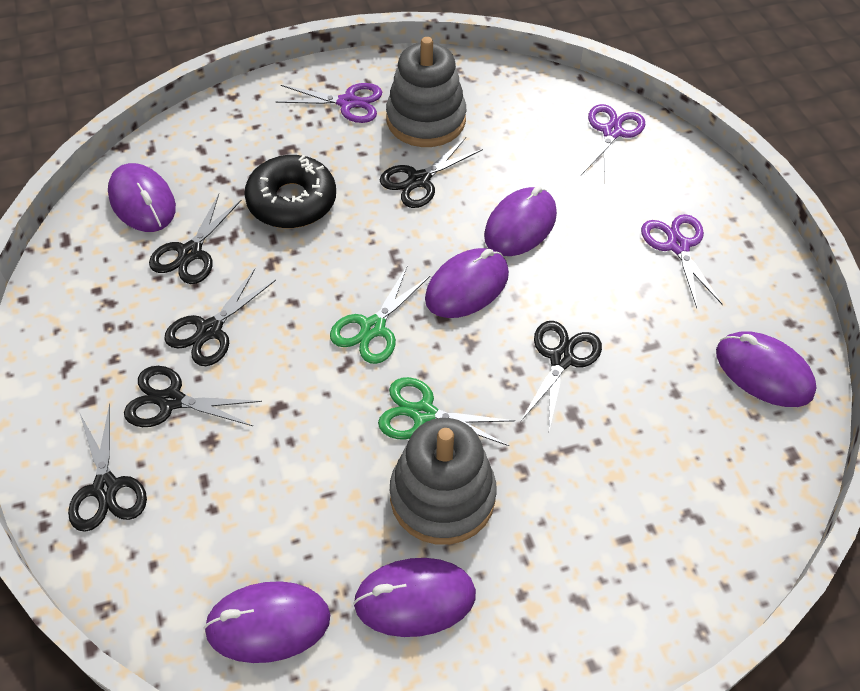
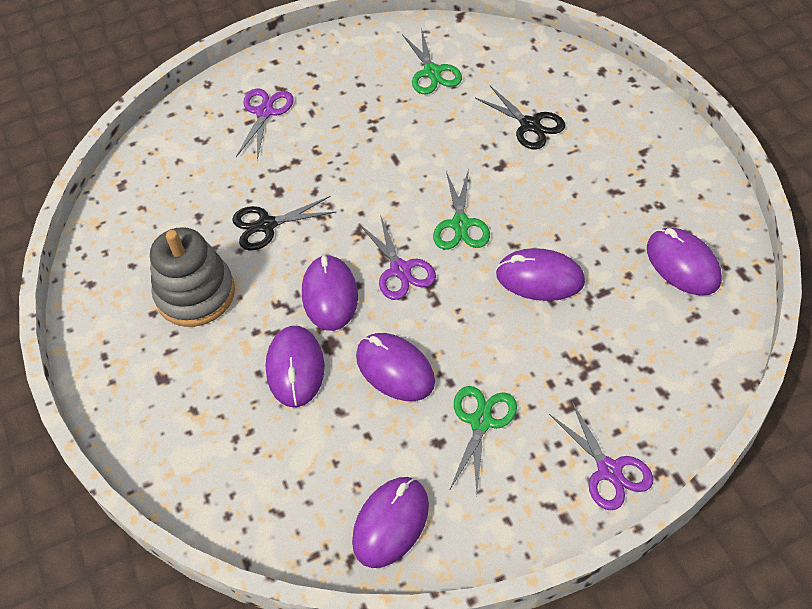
black donut: [244,155,336,228] = 1 -> none = 0
black scissors: [68,404,147,532] [124,366,262,427] [149,194,242,284] [164,269,276,366] [380,137,483,208] [520,321,602,430] = 6 -> [232,196,336,250] [475,86,566,150] = 2
green scissors: [330,265,430,364] [378,377,515,446] = 2 -> [402,28,462,94] [433,169,490,250] [449,386,517,494] = 3
grey stacking toy: [386,37,466,147] [390,418,497,545] = 2 -> [150,227,235,327] = 1

